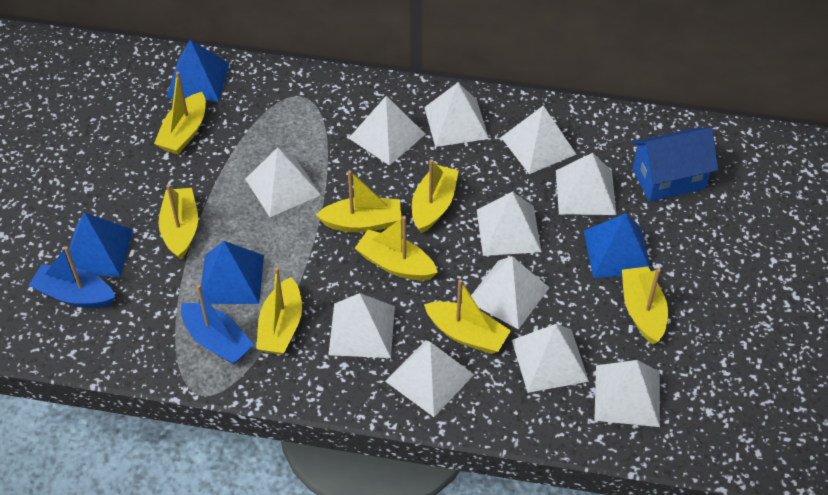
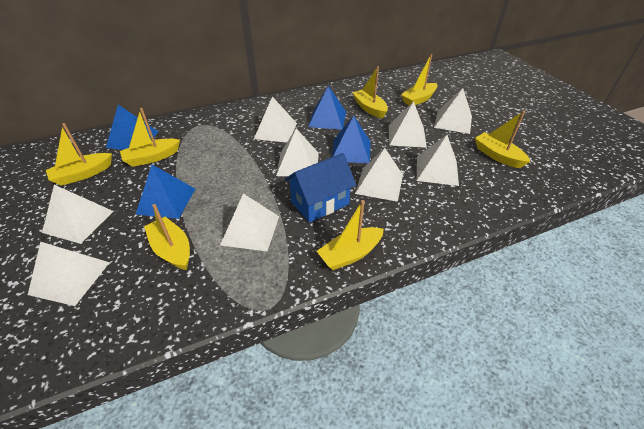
blue boat: [29,246,115,308] [181,285,254,365] = 2 -> none = 0
white pyramid: [245,147,321,217] [328,293,395,358] [349,96,425,166] [385,340,474,417] [424,83,489,147] [471,256,550,329] [477,191,542,256] [501,106,577,174] [512,324,589,393] [556,153,617,215] [594,360,660,427] = 11 -> [28,242,110,306] [42,185,113,244] [220,193,279,251] [254,97,297,143] [276,128,319,176] [355,148,403,202] [389,101,427,148] [417,135,459,186] [434,88,472,134] = 9
yellow boat: [154,72,206,155] [158,184,198,260] [256,267,302,355] [316,170,402,232] [355,216,438,281] [412,159,459,233] [424,280,511,354] [622,266,668,344] = 8 -> [46,123,112,186] [120,108,180,167] [144,204,190,270] [317,200,384,270] [352,66,388,119] [401,54,438,105] [475,111,530,168] = 7

